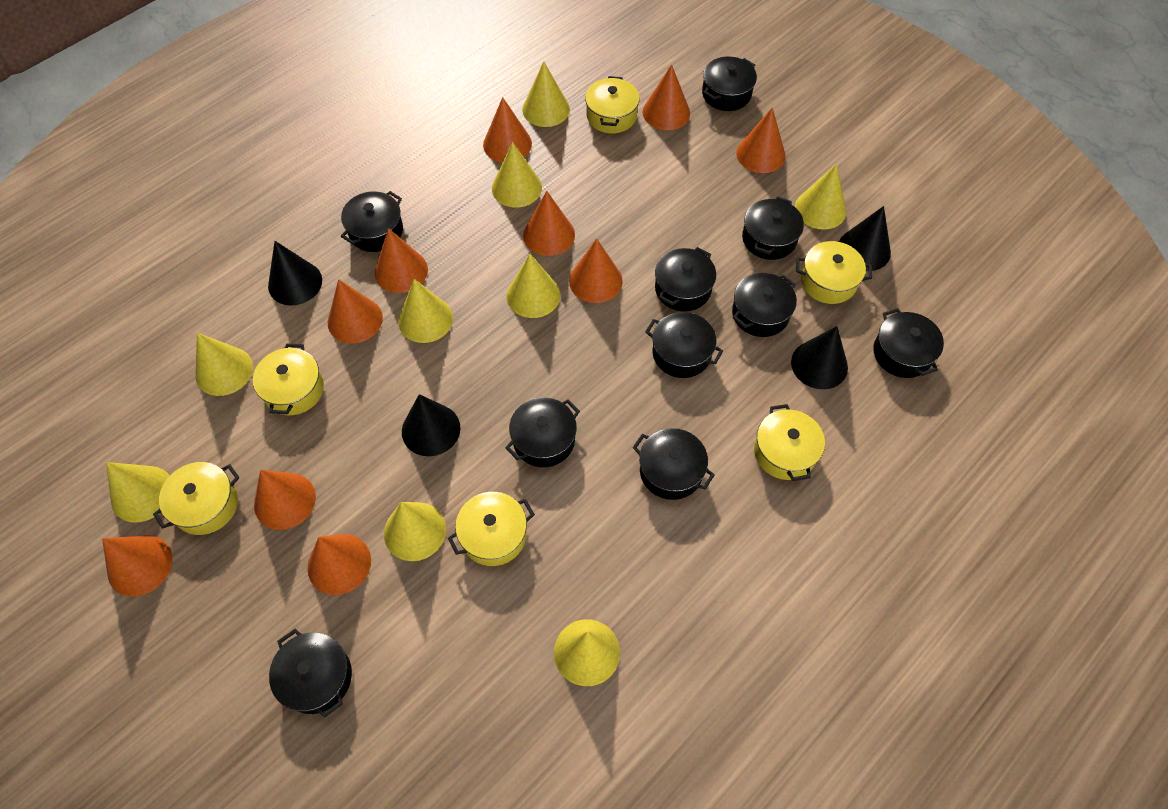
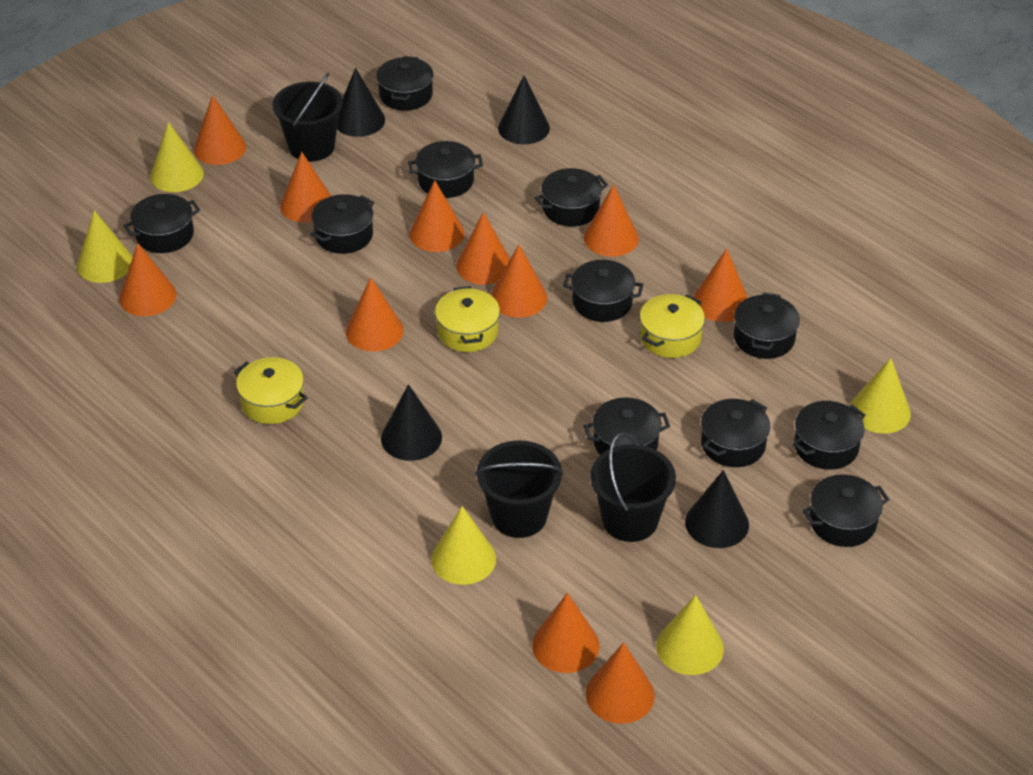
black bucket: none = 0 -> [272,73,343,162] [475,440,564,538] [590,433,676,542] = 3
black pot: [269,629,352,718] [341,191,403,252] [505,397,580,467] [633,428,715,500] [645,312,723,378] [655,247,716,311] [702,57,757,111] [732,273,797,337] [742,196,804,260] [873,308,944,378] = 10 -> [123,194,200,253] [311,194,374,254] [376,56,434,111] [408,141,483,198] [535,168,608,226] [563,260,643,322] [584,397,670,455] [701,399,770,467] [734,292,800,359] [793,401,865,470] [802,474,890,547] = 11
orange cone: [102,535,172,597] [254,470,316,530] [307,534,371,595] [328,279,383,344] [375,228,428,293] [483,97,532,163] [523,191,575,256] [569,238,623,303] [643,64,690,130] [736,107,786,173] = 10 -> [119,243,177,316] [194,95,246,165] [280,152,331,223] [346,277,404,352] [410,181,464,252] [456,212,510,285] [491,245,547,318] [532,593,599,673] [584,185,639,257] [586,642,655,724] [693,249,748,322] = 11
yellow cone: [106,462,169,523] [195,333,253,396] [384,502,446,561] [398,279,453,343] [492,142,542,208] [507,254,560,318] [522,61,570,127] [554,619,620,686] [795,164,846,230] = 9 -> [77,210,133,283] [150,122,204,192] [431,506,496,585] [656,595,724,675] [851,358,911,434] = 5
yellow pot: [153,462,239,535] [253,344,324,415] [448,492,535,566] [585,76,639,134] [754,404,825,481] [796,241,872,304] = 6 -> [234,357,307,424] [435,286,500,352] [640,294,705,358] = 3

